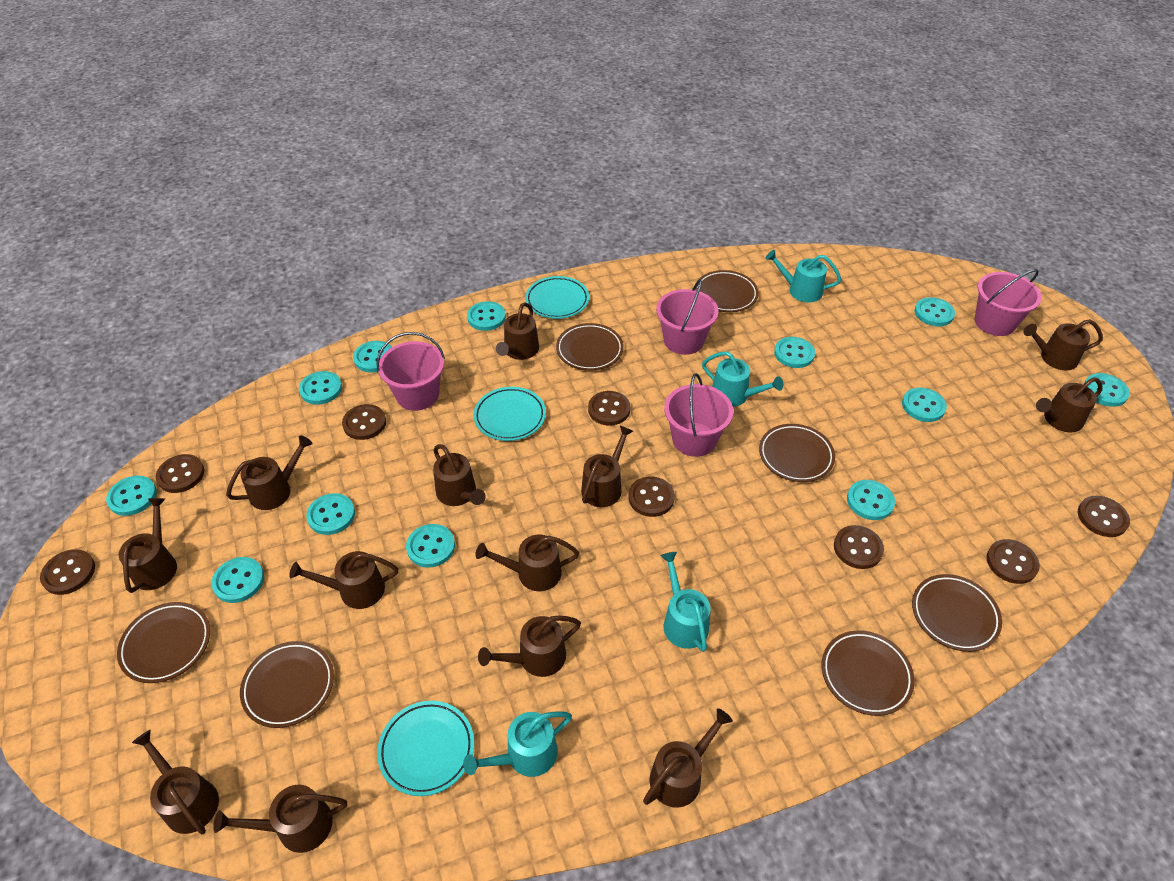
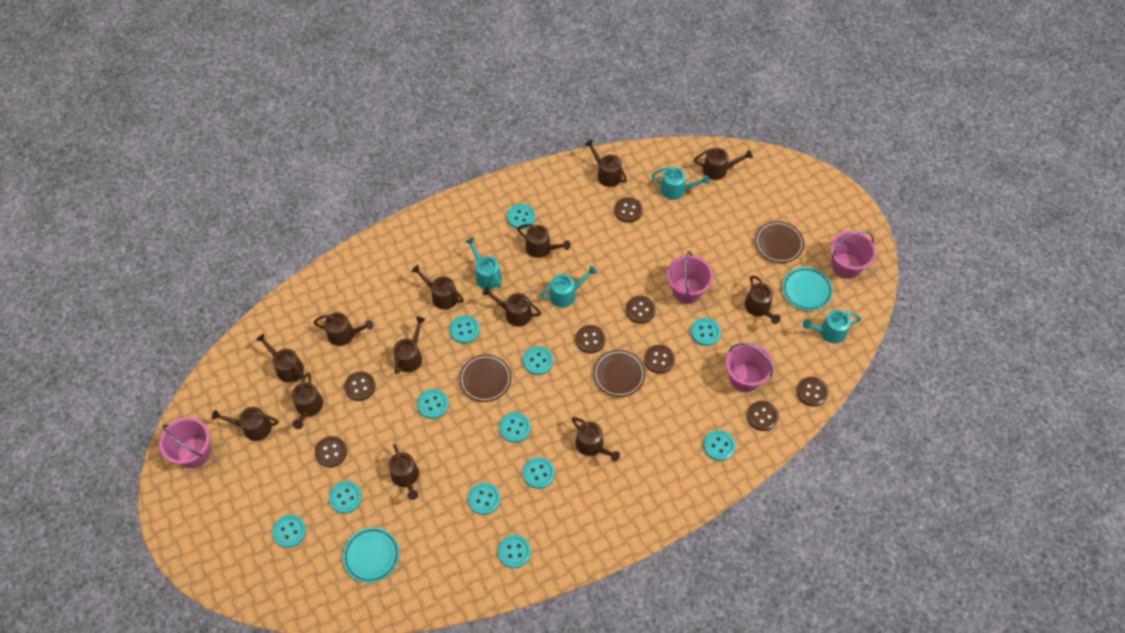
brown plate: [117,602,210,683] [240,641,334,728] [556,323,624,371] [695,270,759,312] [759,424,835,482] [822,630,915,716] [912,574,1002,652] = 7 -> [459,354,511,402] [593,350,645,397] [755,221,804,263] = 3
turquoise plate: [377,701,474,796] [474,387,546,441] [525,276,589,319] = 3 -> [343,527,400,583] [782,267,833,311] = 2

